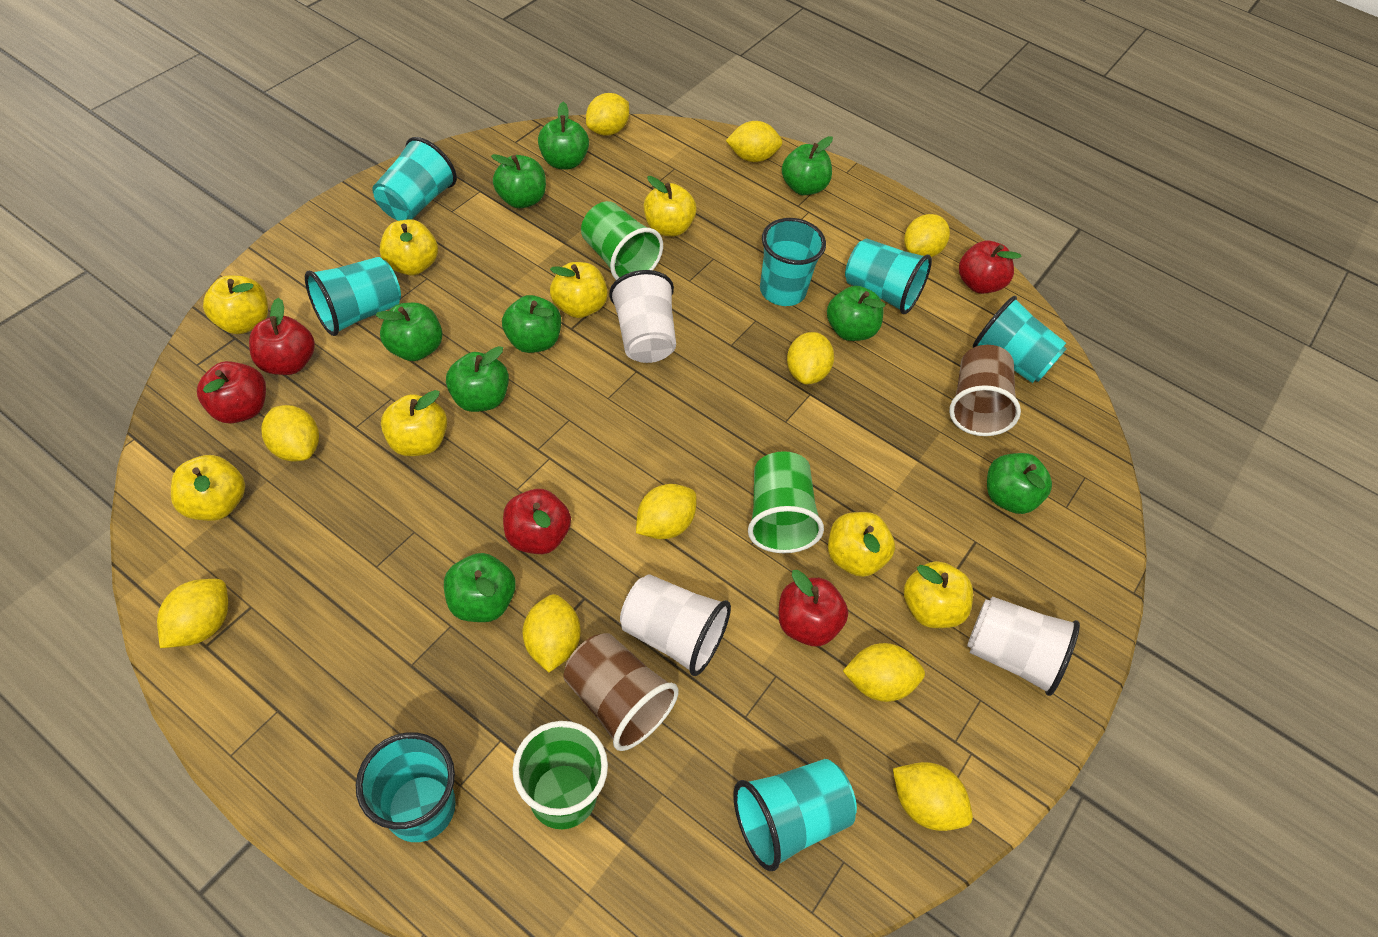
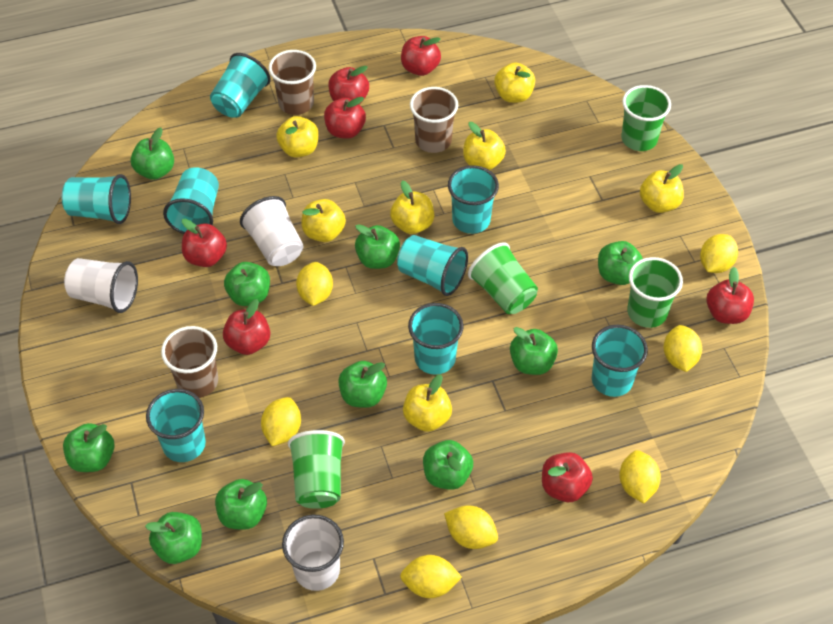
brown cup: [563,633,678,751] [949,345,1021,436] = 2 -> [161,326,218,398] [269,50,316,115] [410,87,458,153] = 3
green apple: [375,303,443,361] [444,553,516,622] [446,346,509,412] [491,154,546,208] [502,295,561,353] [538,102,589,169] [782,136,833,195] [827,286,885,341] [987,453,1052,514] = 9 -> [63,423,114,472] [131,128,174,180] [145,512,202,564] [215,479,267,530] [224,262,270,306] [338,361,387,408] [355,224,400,269] [423,440,473,490] [510,327,558,375] [598,241,643,285] = 10
green cup: [512,721,608,829] [581,201,663,280] [748,451,824,553] = 3 -> [288,430,345,509] [468,243,538,314] [621,85,671,151] [627,257,683,328] = 4
red apple: [197,361,266,423] [249,298,315,375] [503,489,571,554] [778,570,848,646] [959,241,1022,294] = 5 -> [182,219,227,267] [223,299,270,355] [324,97,366,139] [328,66,369,105] [401,36,441,76] [542,452,593,502] [706,267,754,324] = 7
turquoise cup: [305,257,401,336] [356,732,456,842] [372,137,457,221] [733,759,857,871] [760,218,826,306] [845,238,932,314] [973,296,1066,383] = 7 -> [62,174,131,224] [146,389,206,462] [163,167,219,234] [210,53,271,118] [397,235,468,296] [408,303,464,375] [448,165,499,234] [592,325,648,397] = 8
yellow apple: [171,455,245,521] [203,275,268,334] [380,219,438,276] [381,390,447,456] [550,262,608,318] [644,176,697,237] [828,512,895,577] [904,561,973,628] = 8 -> [276,116,319,158] [301,199,346,242] [390,180,434,234] [403,374,452,432] [463,122,506,170] [494,63,535,103] [640,164,684,213] = 7
yellow lemon: [157,579,228,648] [262,405,319,461] [523,594,581,672] [586,93,629,136] [636,484,697,539] [726,121,783,162] [787,332,834,384] [843,643,925,702] [893,762,973,831] [904,214,950,257] = 10 -> [261,397,301,446] [296,262,333,306] [400,555,462,598] [444,506,498,549] [619,450,661,503] [663,325,702,372] [700,234,738,273] = 7

